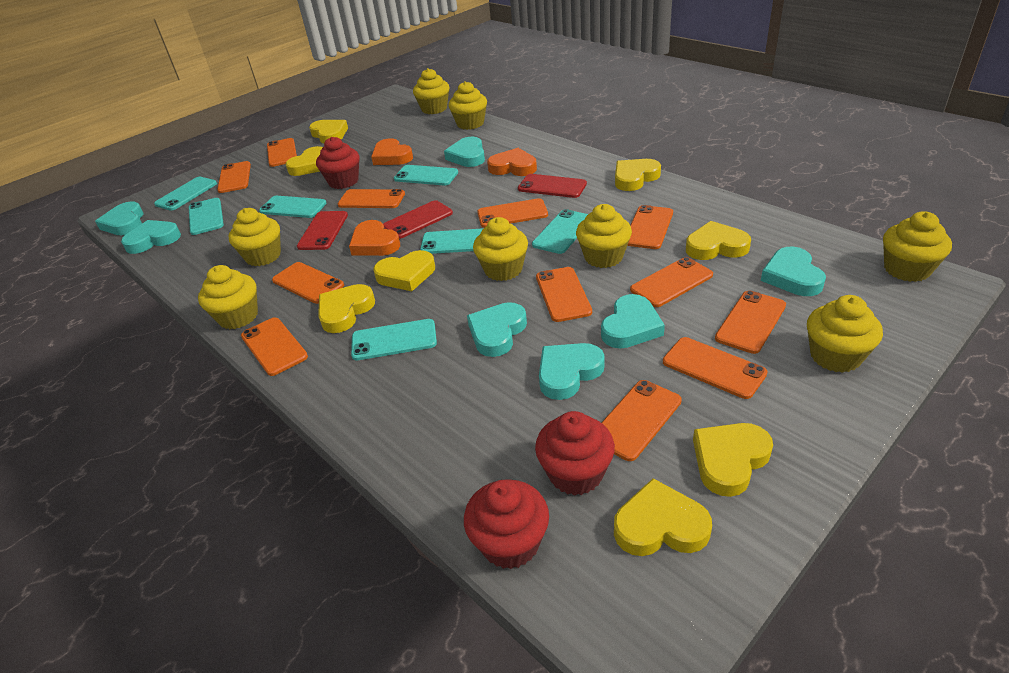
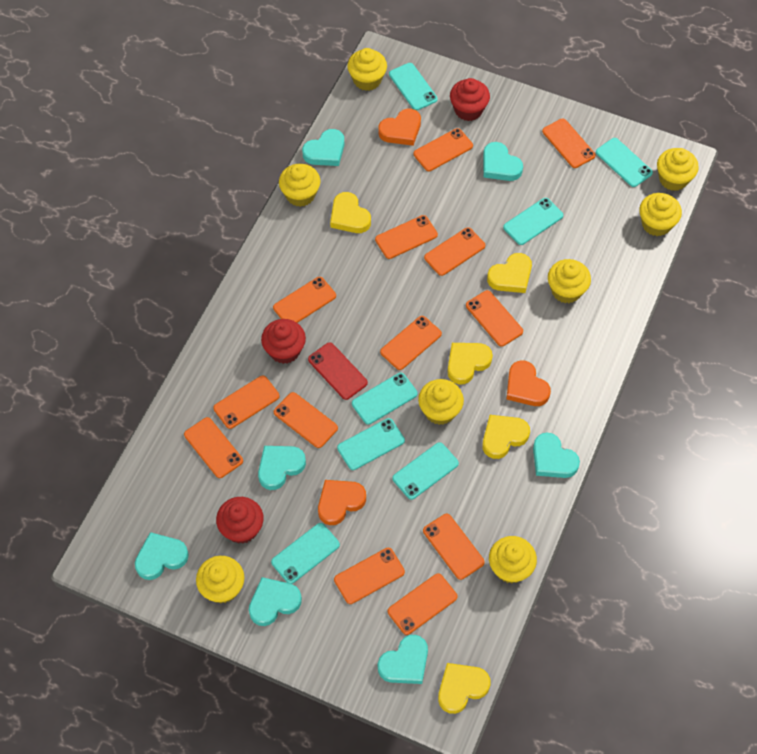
orange phone: [217,161,251,193] [241,317,308,376] [267,138,297,167] [272,262,344,304] [338,189,405,208] [477,198,548,228] [536,267,592,322] [601,380,682,461] [627,205,673,249] [630,257,713,307] [663,337,768,399] [715,291,786,354] = 12 -> [184,417,243,478] [213,375,280,429] [273,277,336,323] [274,392,338,448] [334,548,405,604] [375,215,438,259] [380,316,442,370] [388,573,458,635] [414,128,473,171] [423,514,485,580] [424,227,485,276] [466,290,523,347] [542,118,596,168] = 13
red phone: [297,211,348,250] [383,200,453,239] [518,174,587,198] = 3 -> [308,342,368,400] = 1
yellow heart: [285,146,323,176] [309,120,348,144] [318,284,375,333] [373,250,435,291] [614,478,712,556] [615,159,661,191] [686,221,751,260] [693,423,773,497] = 8 -> [330,192,371,233] [438,663,491,714] [448,343,493,385] [482,415,530,459] [487,253,532,293] = 5

